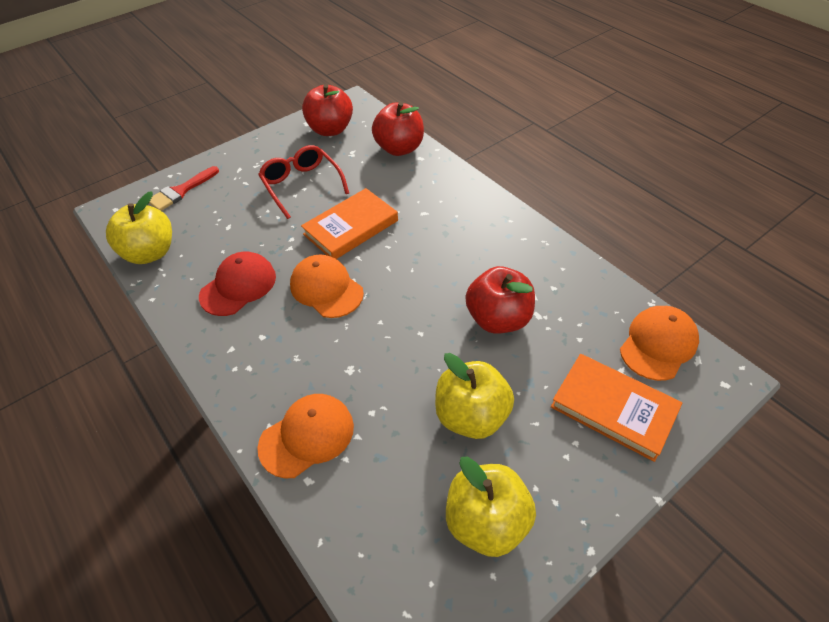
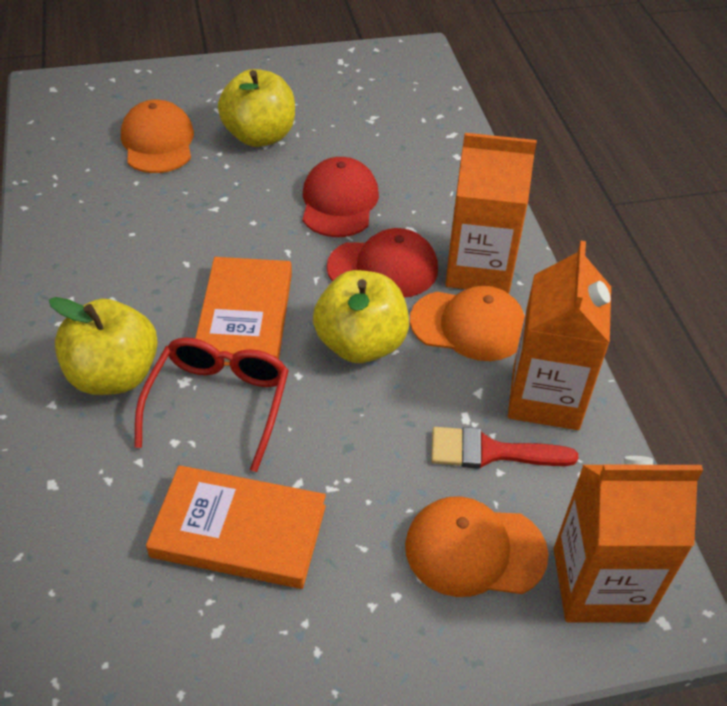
orange carton: none = 0 -> [445,133,537,294] [508,241,611,430] [554,456,703,622] = 3
red apple: [302,84,353,136] [372,102,424,156] [466,266,535,334] = 3 -> none = 0
red cap: [199,252,276,316] = 1 -> [303,157,379,237] [327,228,438,297] = 2

